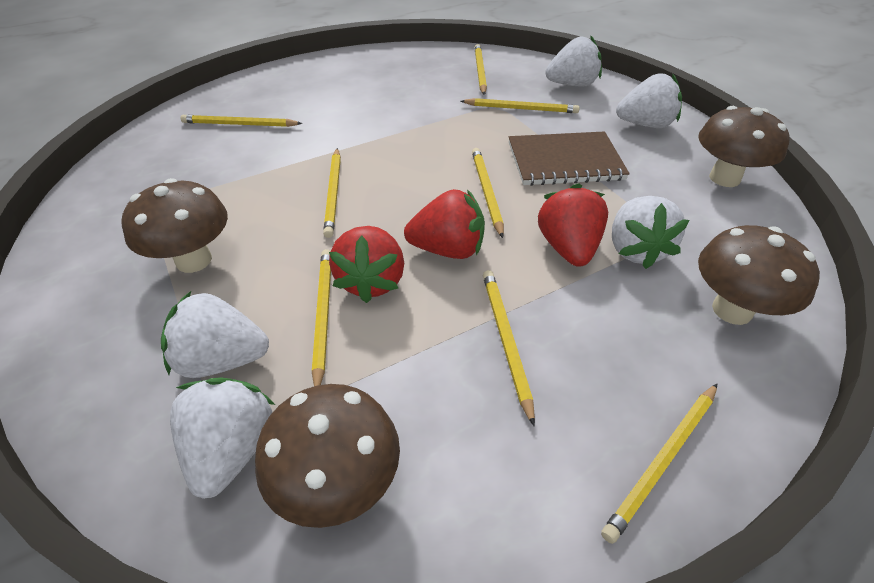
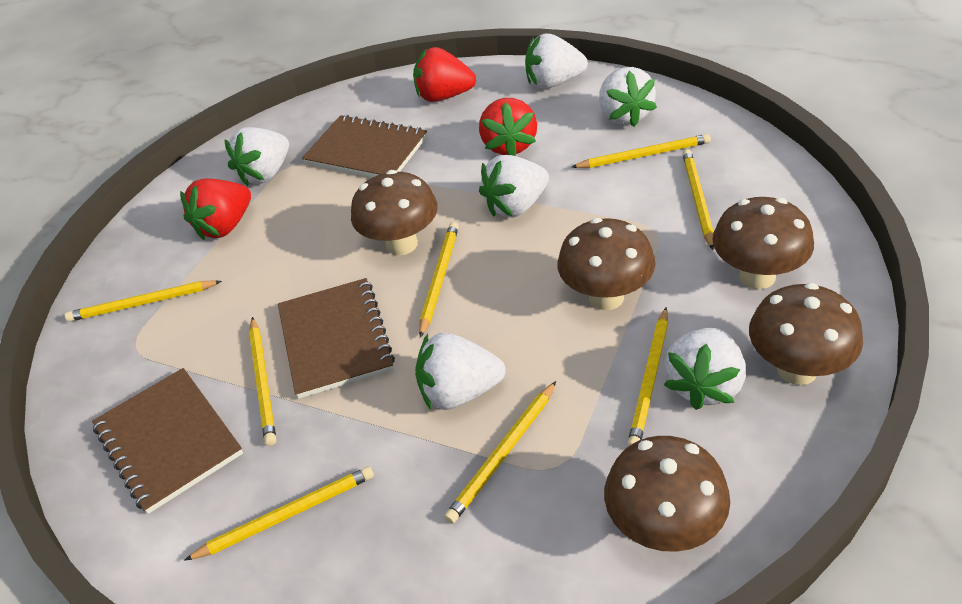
brown mushroom: [121,178,228,273] [255,384,400,528] [698,106,790,187] [698,225,820,325] = 4 -> [351,170,438,255] [557,218,655,310] [604,436,730,552] [712,197,814,289] [749,283,863,385] = 5
brown notebook: [509,131,630,186] = 1 -> [92,368,243,514] [278,278,395,399] [302,115,427,177] = 3
white strawberry: [161,290,269,378] [170,377,275,499] [545,36,602,87] [612,196,689,269] [616,73,682,128] = 5 -> [225,127,289,186] [415,333,505,410] [479,155,549,218] [525,33,588,89] [599,67,657,127] [664,328,746,410] = 6

